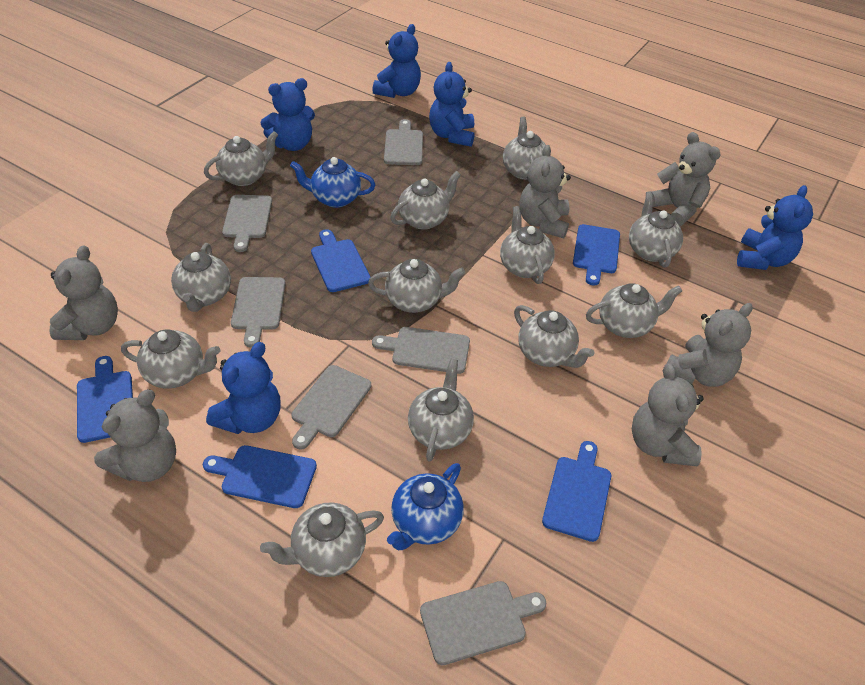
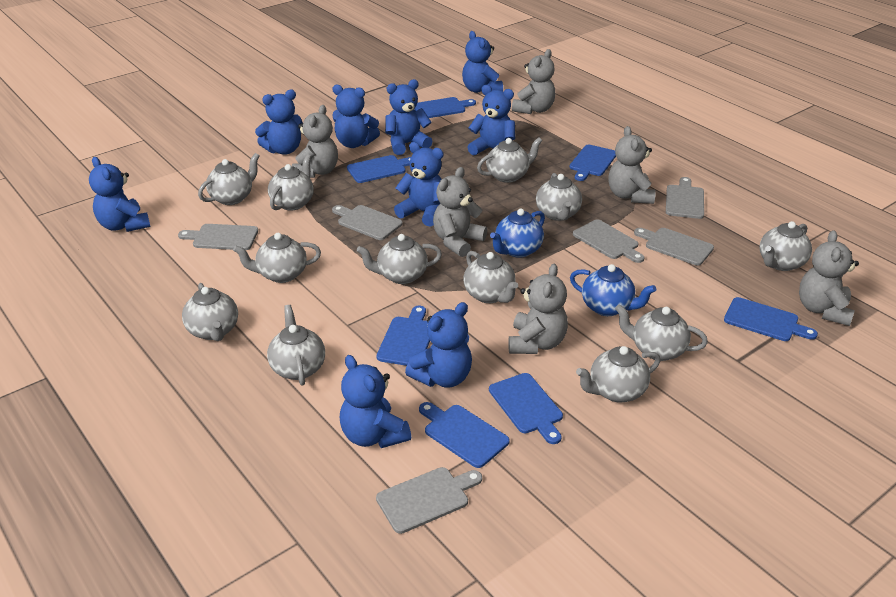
blue cutting board: [77,356,133,443] [203,445,317,508] [311,229,371,292] [542,441,611,542] [573,224,620,286] = 5 -> [347,155,411,183] [377,306,430,366] [414,97,476,118] [419,402,510,468] [489,373,563,444] [569,145,616,181] [724,297,818,341] = 7
blue teddy bear: [206,342,281,434] [260,78,315,151] [372,24,421,98] [429,62,474,147] [737,185,813,270] = 5 -> [89,157,151,232] [255,90,303,155] [332,85,380,148] [340,355,411,448] [385,79,432,155] [394,142,443,226] [405,302,472,388] [462,31,503,93] [467,85,515,155] = 9

